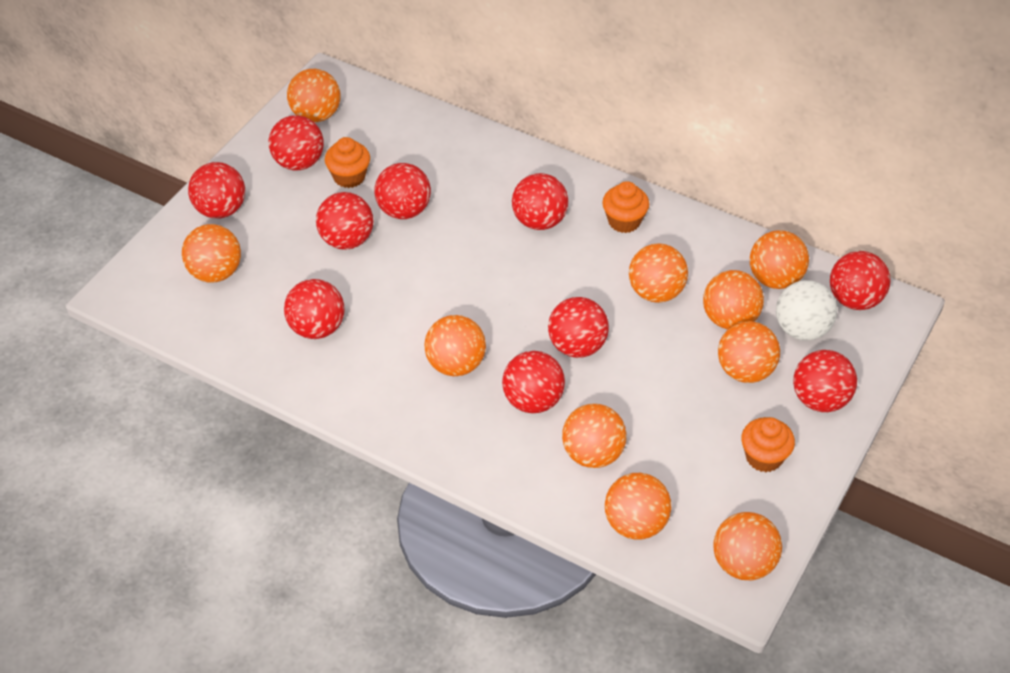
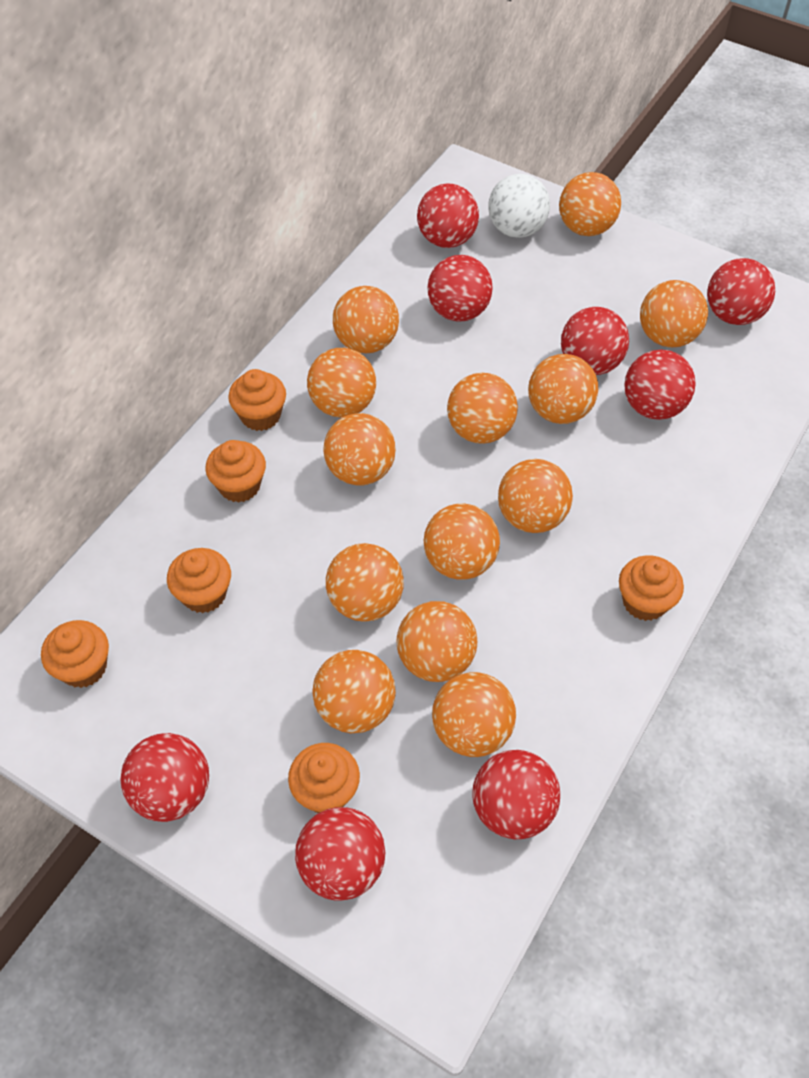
orange ball: [182,224,241,283] [287,69,340,122] [424,315,486,376] [562,404,627,468] [605,473,671,540] [629,243,688,303] [703,270,764,329] [713,512,782,580] [718,321,780,383] [750,230,809,289] = 10 -> [307,348,376,417] [312,650,396,733] [323,413,396,485] [326,543,404,622] [333,286,399,353] [396,601,477,682] [424,504,500,579] [432,672,516,757] [447,373,518,444] [498,459,573,533] [528,354,598,424] [559,172,621,236] [640,280,708,347] = 13
orange cupcake: [325,137,370,188] [602,181,649,233] [741,417,795,472] = 3 -> [41,620,109,688] [167,548,231,613] [205,440,266,503] [228,369,286,431] [288,743,360,813] [619,555,684,621] = 6
red ball: [188,162,245,218] [269,115,324,170] [284,279,344,339] [316,192,374,250] [375,163,431,219] [502,351,565,413] [512,173,568,230] [548,297,609,358] [793,350,857,412] [830,251,891,310] = 10 -> [120,733,209,822] [295,807,385,901] [417,183,479,248] [427,255,493,322] [472,750,560,839] [561,307,629,375] [624,350,696,420] [707,258,775,325] = 8

